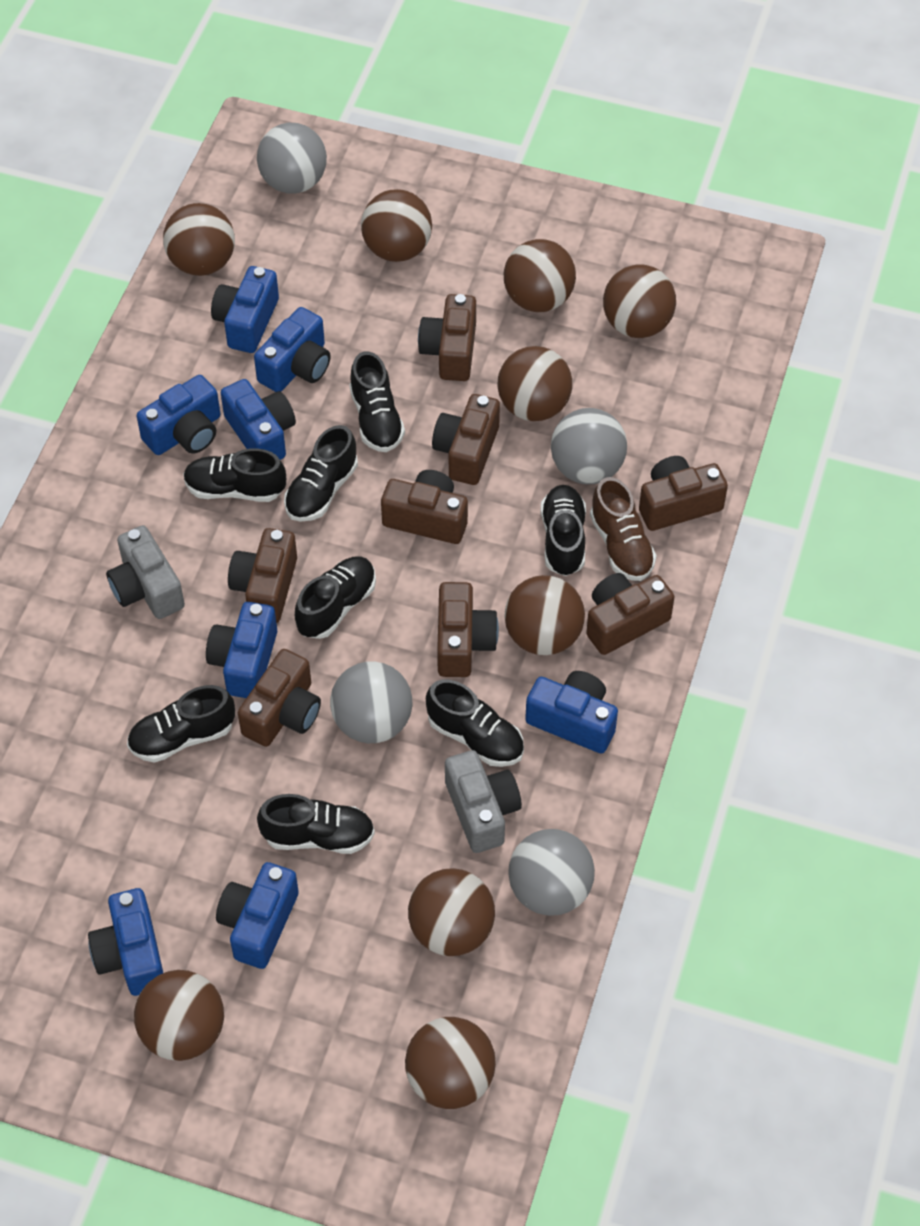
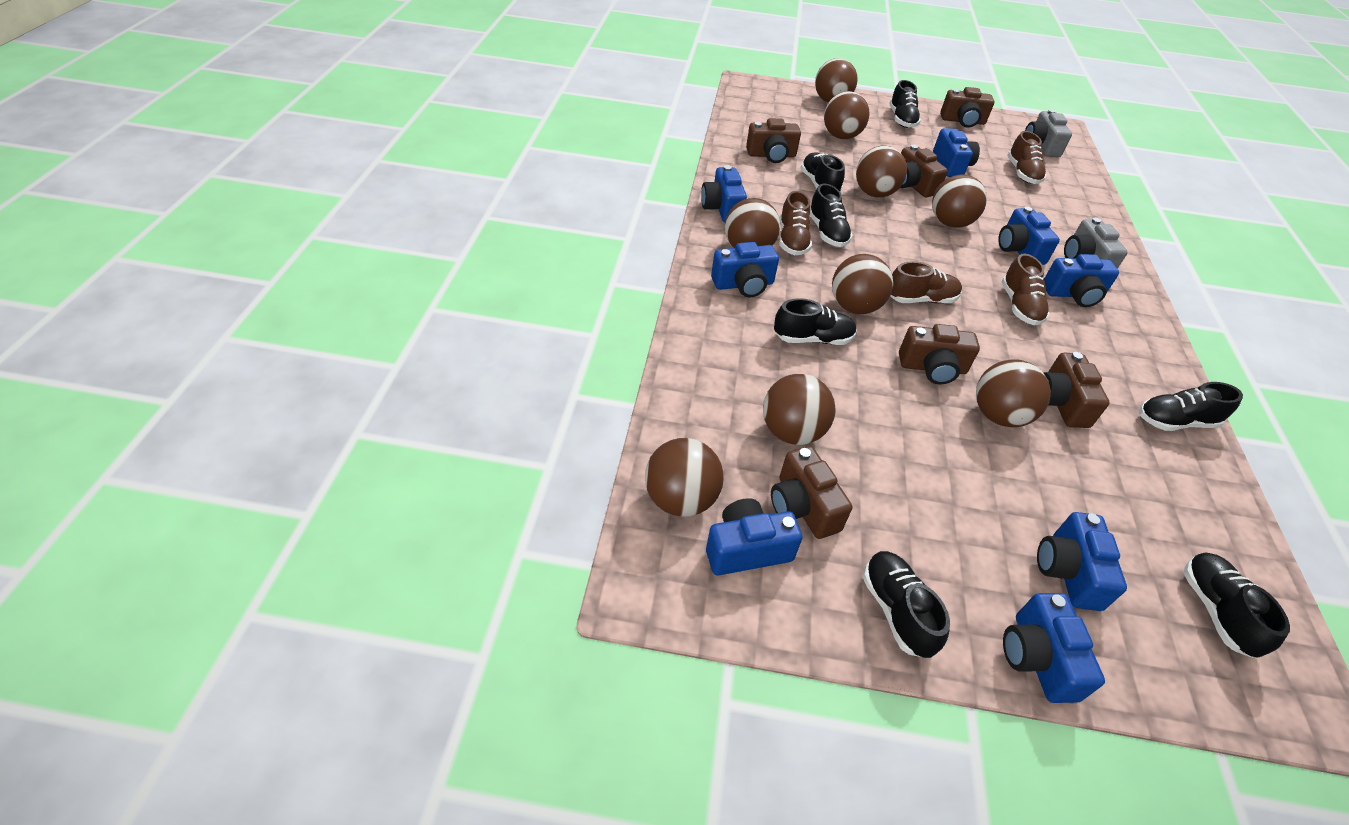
black shoe: [127,685,235,763] [183,448,286,502] [257,794,375,854] [284,425,358,522] [295,556,376,639] [349,351,405,452] [426,680,524,767] [541,485,586,576] = 8 -> [774,298,857,345] [800,152,845,192] [810,183,853,247] [863,551,950,658] [889,80,921,128] [1139,382,1243,431] [1184,552,1290,658] = 7
brown camera: [228,528,297,623] [238,649,321,747] [381,470,468,544] [418,294,476,381] [432,394,500,485] [437,582,499,677] [586,573,675,655] [639,456,728,531] = 8 -> [746,118,801,163] [771,446,852,539] [899,324,980,384] [900,145,948,197] [940,87,995,128] [1044,352,1109,428] = 6
brown shoe: [590,477,657,581] = 1 -> [779,191,812,255] [890,261,962,303] [1001,254,1050,325] [1007,131,1047,184] = 4
grey ball: [257,123,327,194] [330,661,412,743] [508,829,595,916] [551,408,627,485] = 4 -> none = 0

